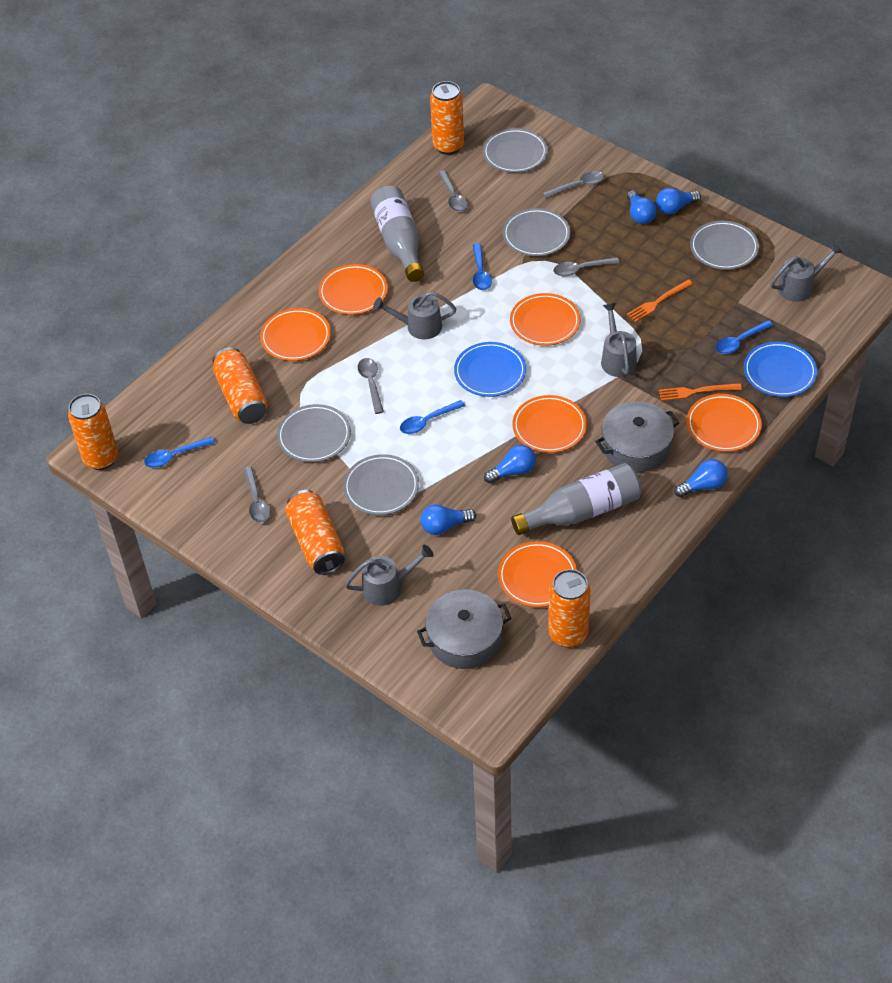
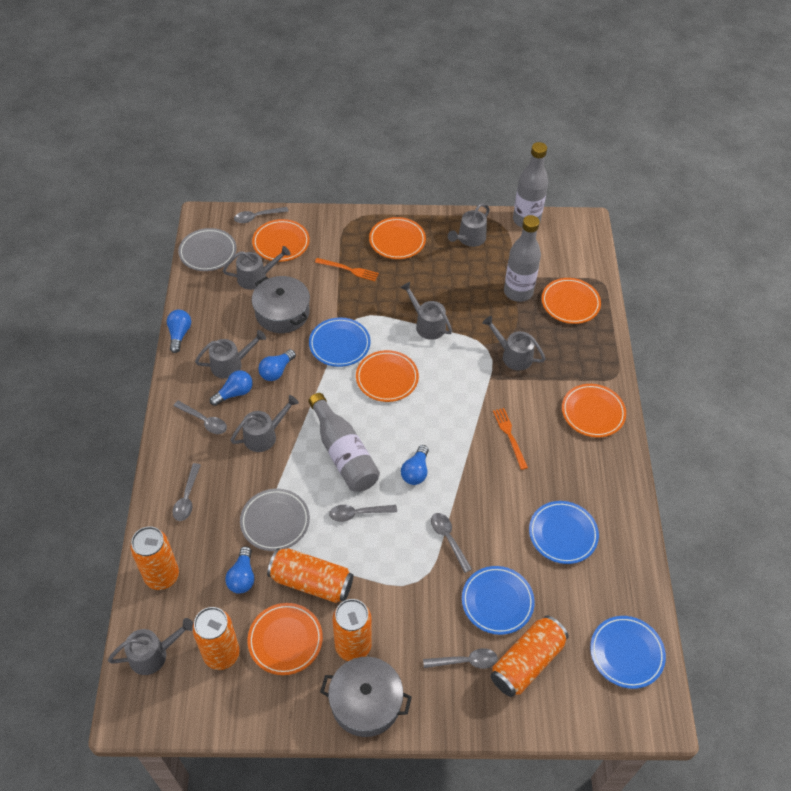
blue plate: [454,342,526,397] [743,342,817,397] = 2 -> [309,317,371,367] [462,566,535,635] [529,501,599,564] [590,616,666,689] = 4
blue spoon: [144,437,215,468] [400,400,465,434] [473,244,492,290] [715,320,773,354] = 4 -> none = 0
grey bottle: [370,186,424,282] [511,463,642,535] = 2 -> [308,393,380,492] [504,215,541,302] [513,142,548,228] = 3
grey plate: [277,404,351,462] [343,454,419,515] [483,128,548,173] [503,208,570,256] [690,221,759,270] = 5 -> [178,228,237,271] [240,489,310,551] = 2
grey spoon: [243,467,271,523] [358,358,384,414] [438,171,467,212] [543,171,604,198] [553,257,620,276] = 5 -> [172,463,201,521] [174,401,227,434] [234,207,289,223] [329,505,397,522] [423,648,498,669] [431,513,472,573] = 6
grey watering can: [345,545,434,606] [373,291,456,339] [601,303,637,377] [770,243,843,302] = 4 -> [108,618,193,675] [195,330,266,379] [223,246,291,290] [230,395,299,452] [400,282,452,340] [448,203,490,247] [482,316,546,371] = 7

